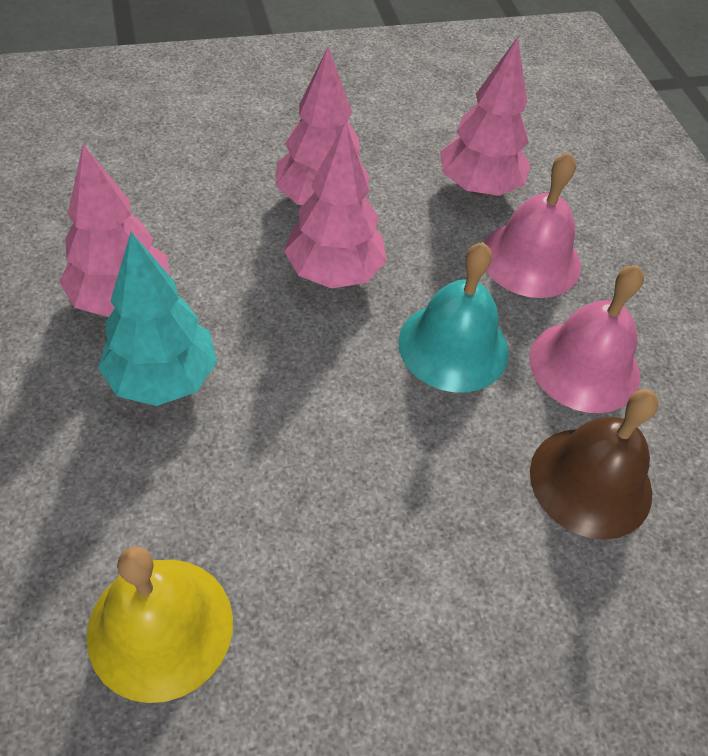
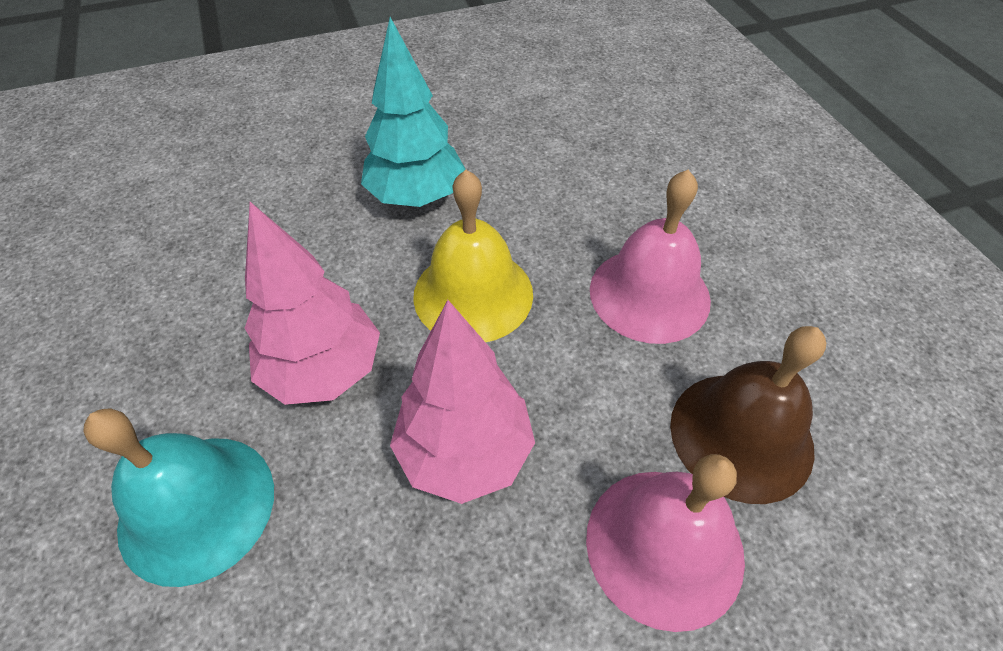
pink tree: [59,144,170,317] [276,47,370,205] [284,121,387,289] [440,37,531,196] = 4 -> [245,202,380,405] [390,300,535,504] = 2

